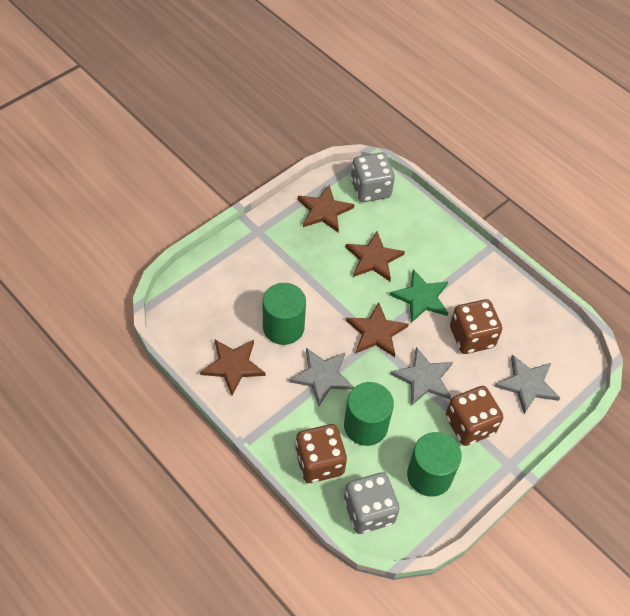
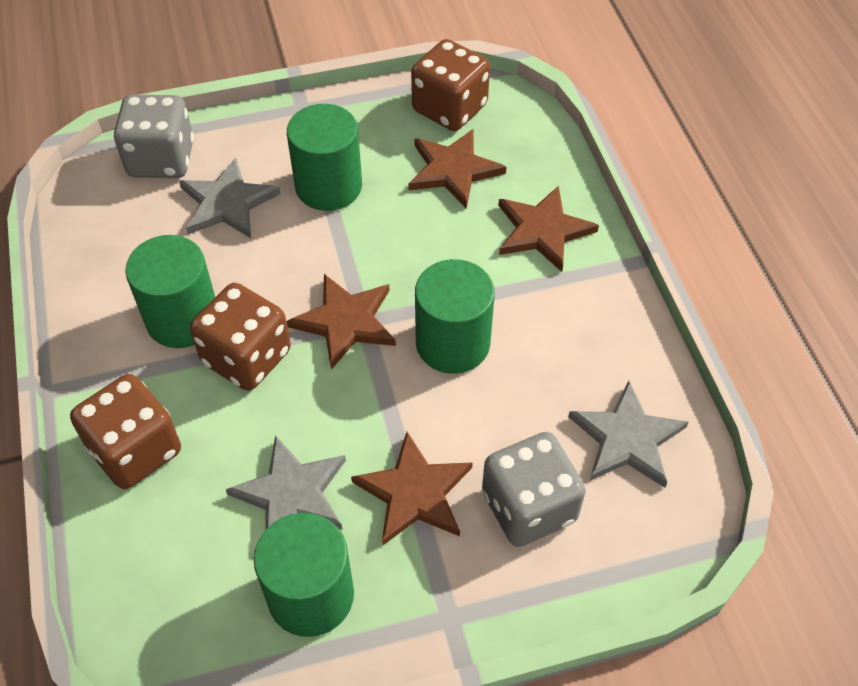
green cylinder: [263,283,306,345] [344,382,394,446] [407,432,462,497] = 3 -> [125,235,215,348] [254,513,354,637] [287,104,362,211] [415,259,495,374] = 4
green star: [390,269,448,323] = 1 -> none = 0

